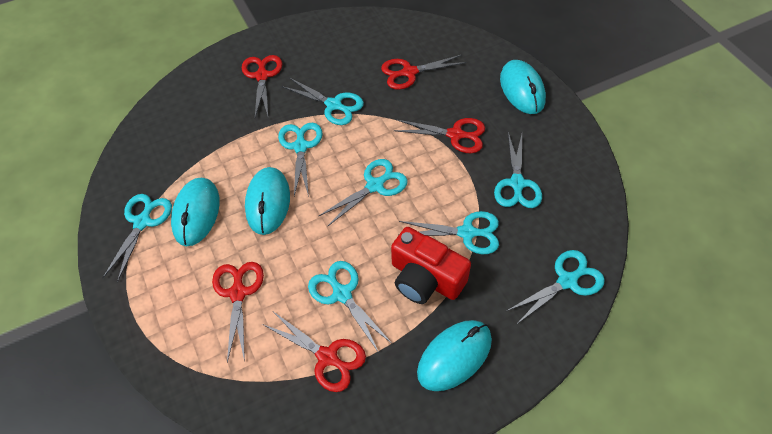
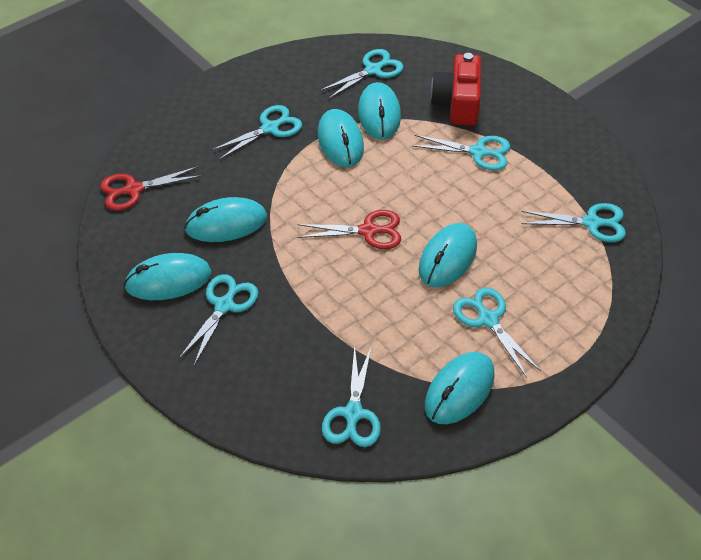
red scissors: [212,262,264,362] [242,55,282,117] [262,312,366,392] [381,55,466,90] [393,118,485,153] = 5 -> [100,166,202,211] [297,210,401,249] = 2
turquoise mouse: [171,178,220,246] [245,167,290,235] [417,320,492,391] [500,60,546,114] = 4 -> [124,253,212,300] [184,197,267,242] [318,109,364,167] [358,82,401,140] [419,223,477,287] [425,352,495,424] = 6
turquoise scissors: [103,194,172,282] [278,123,323,197] [282,77,364,125] [308,261,392,353] [319,159,408,227] [398,211,499,254] [494,132,542,208] [507,250,605,325] = 8 -> [179,274,258,365] [211,105,302,160] [320,49,404,99] [322,345,381,447] [412,135,510,171] [453,287,541,378] [521,203,626,242] = 7

